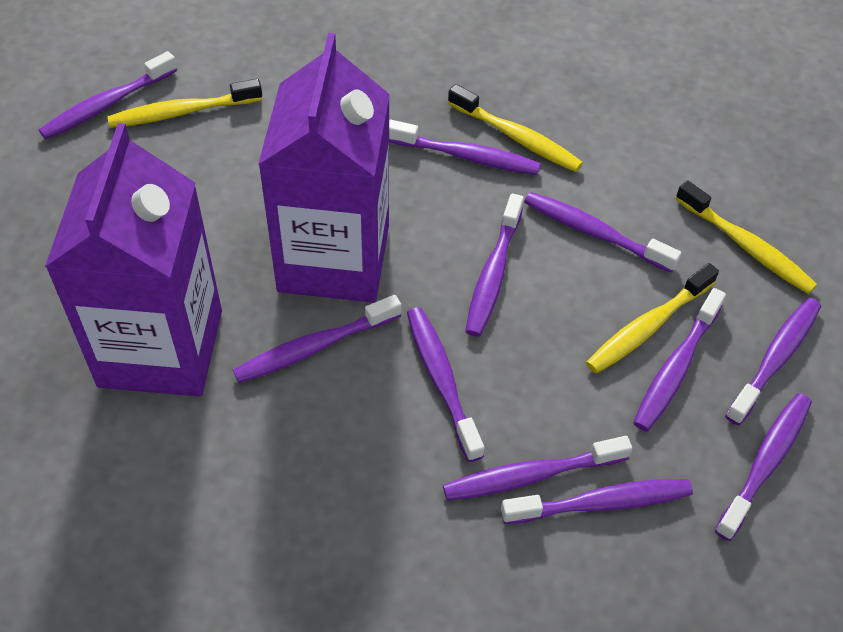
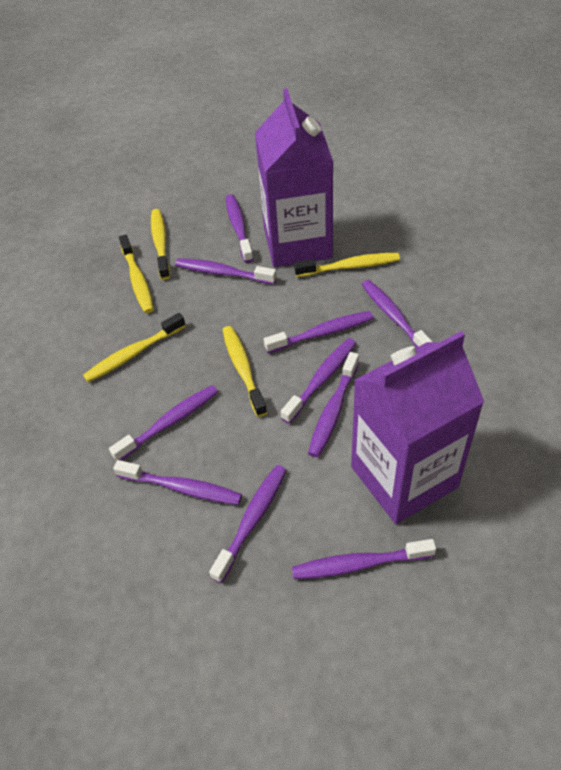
purple toothbrush: [39,51,177,139] [233,295,401,383] [389,120,540,175] [407,307,484,462] [443,436,632,501] [465,193,524,337] [501,479,693,524] [524,192,681,273] [633,288,726,431] [715,393,812,541] [725,298,821,425] = 11 -> [109,385,218,461] [113,460,242,505] [175,258,277,284] [209,465,286,583] [226,194,253,263] [264,311,373,353] [281,338,356,424] [292,539,436,579] [308,352,359,457] [362,280,432,348] = 10
yellow toothbrush: [107,79,262,128] [448,84,583,172] [586,263,719,374] [676,180,817,294] = 4 -> [83,313,186,382] [119,235,154,313] [151,209,170,280] [222,326,267,417] [294,253,400,277] = 5

